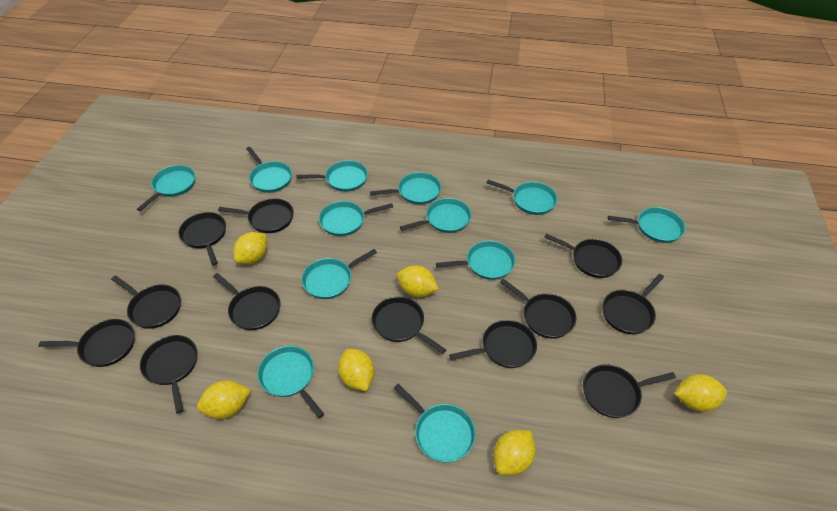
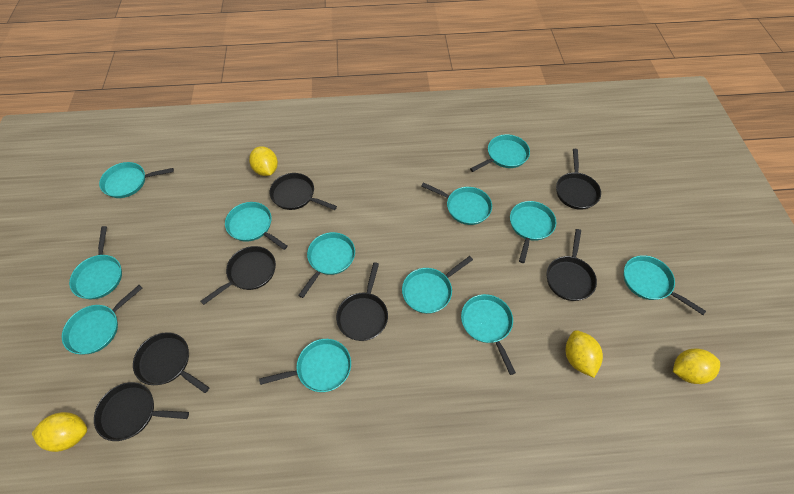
black pan: [38,319,135,367] [111,276,181,329] [140,335,197,414] [178,212,226,266] [213,273,281,330] [218,198,294,233] [372,296,446,354] [449,320,537,368] [500,279,576,339] [544,234,622,278] [583,364,676,418] [602,274,664,334] = 12 -> [94,382,189,441] [133,332,209,393] [201,246,276,305] [270,173,337,210] [336,262,388,341] [547,229,597,301] [556,149,601,210] = 7
yellow lemon: [197,381,251,419] [233,232,267,264] [338,349,375,391] [397,265,439,298] [494,430,536,475] [674,374,727,412] = 6 -> [32,412,87,452] [249,146,278,176] [566,330,603,378] [673,348,720,384] = 4

